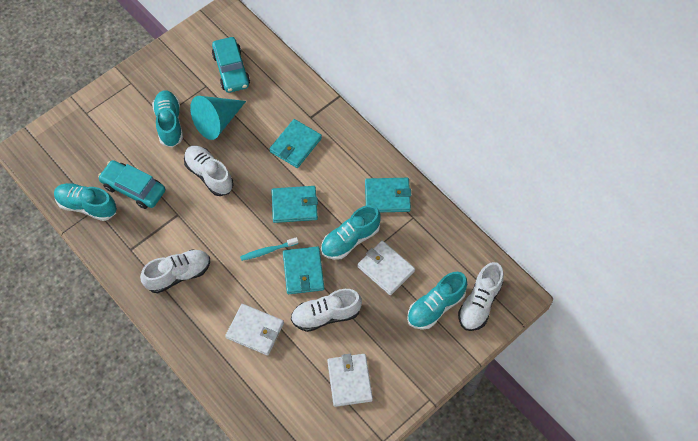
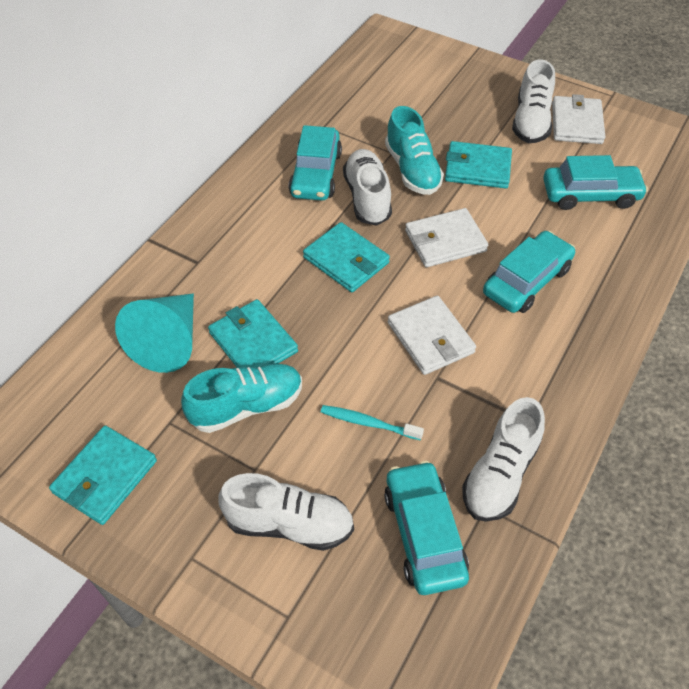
turquoise car: [98,160,165,209] [212,37,250,93] = 2 -> [289,125,342,201] [384,461,469,595] [483,231,575,313] [543,155,648,210] = 4
turquoise shoe: [54,183,117,221] [152,90,183,147] [321,205,381,260] [407,272,467,330] = 4 -> [181,363,302,433] [385,106,444,195] = 2

